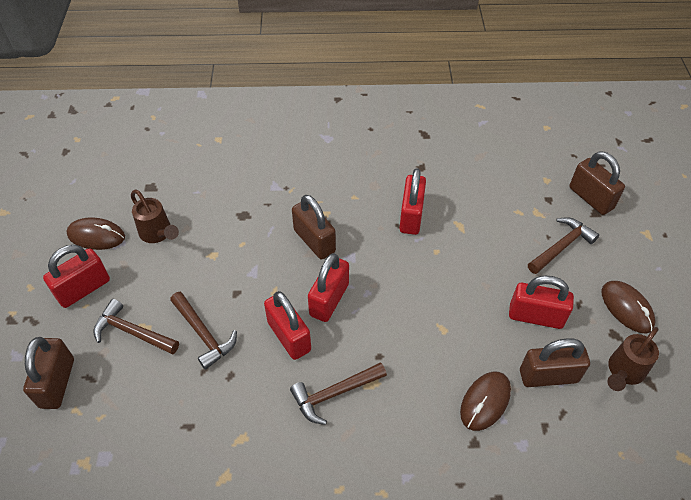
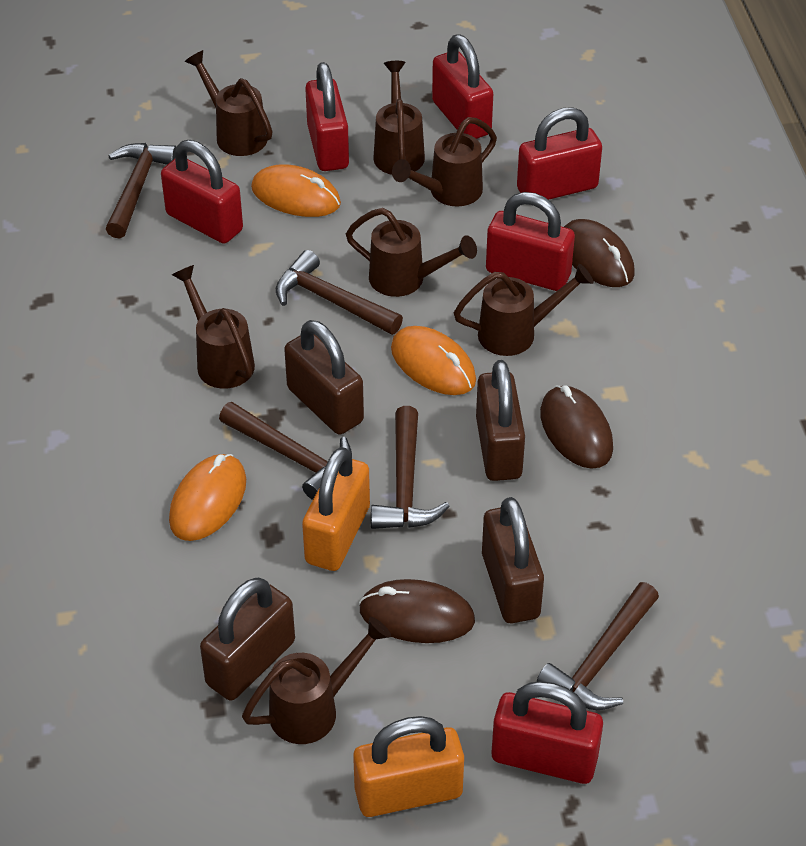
brown hammer: [93,299,179,355] [170,292,237,370] [290,362,387,425] [528,217,599,274] = 4 -> [106,143,176,238] [219,402,352,500] [276,250,403,335] [371,406,450,529] [537,582,659,710] = 5
brown watering can: [131,190,179,243] [607,327,659,391] = 2 -> [172,265,255,389] [185,50,273,156] [242,617,391,744] [346,208,477,297] [373,61,425,175] [392,117,497,207] [454,264,594,356] = 7
orange mouse: none = 0 -> [169,454,246,541] [251,164,341,217] [391,326,476,395] = 3
orange padlock: none = 0 -> [302,447,370,571] [353,716,464,817] = 2
red padlock: [43,245,110,308] [264,291,311,360] [308,253,349,322] [399,168,426,235] [509,276,574,329] = 5 -> [161,140,243,244] [305,62,349,171] [432,34,493,139] [486,192,575,291] [492,681,603,784] [517,107,602,200] = 6

